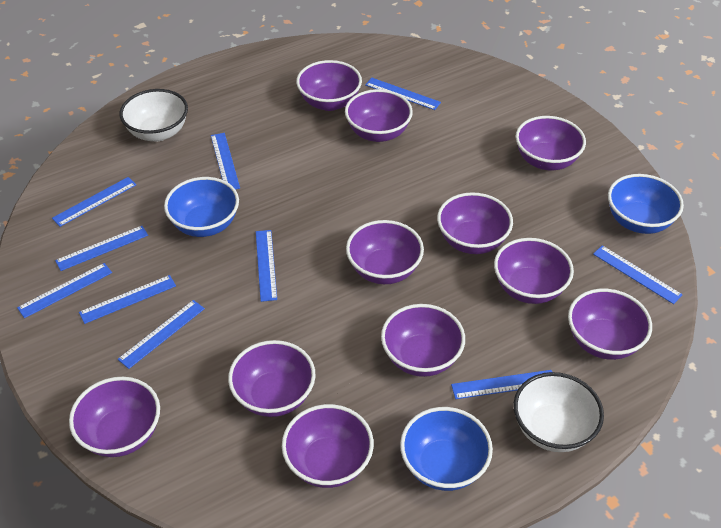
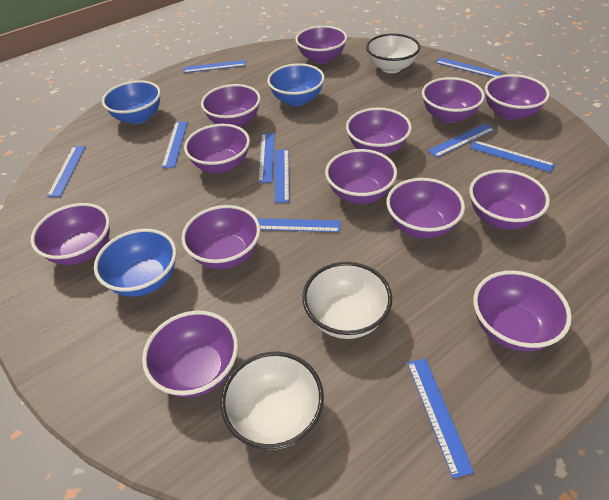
purple bowl: [69,377,160,457] [228,340,316,417] [282,404,374,488] [296,60,362,111] [345,89,413,142] [346,220,424,284] [381,304,465,377] [437,192,513,254] [494,238,574,304] [515,116,586,170] [568,289,652,360] = 11 -> [31,203,110,265] [142,311,238,397] [181,205,260,269] [184,124,250,174] [201,84,261,127] [295,26,347,64] [325,149,397,204] [346,107,412,155] [386,178,465,239] [422,77,485,123] [469,169,550,229] [473,271,572,351] [485,74,550,120] = 13
white bowl: [120,89,188,141] [514,372,604,452] = 2 -> [220,352,324,450] [302,262,392,339] [366,34,420,73] = 3

